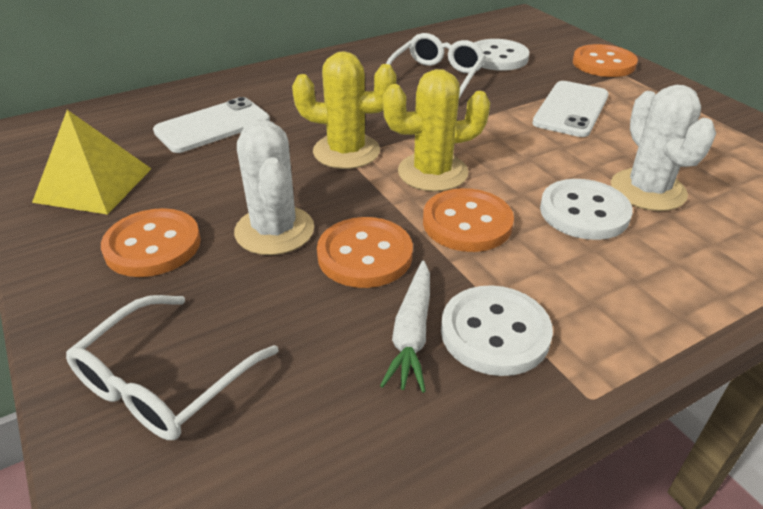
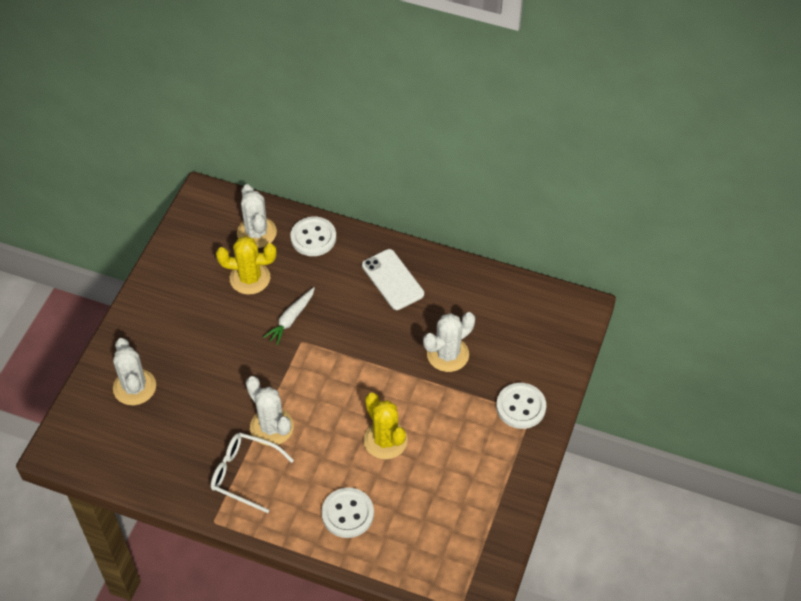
orange button: [101,208,201,277] [317,217,413,288] [423,188,514,252] [573,44,638,77] = 4 -> none = 0
white cactus: [234,120,314,255] [611,85,716,211] = 2 -> [113,338,156,405] [237,184,277,248] [246,376,294,446] [423,312,475,372] = 4
white glasses: [66,295,279,440] [386,33,486,98] = 2 -> [211,433,294,513] = 1
white phone: [153,97,270,153] [532,81,609,137] = 2 -> [362,249,424,310] = 1
yellow pyramid: [32,110,151,215] = 1 -> none = 0

